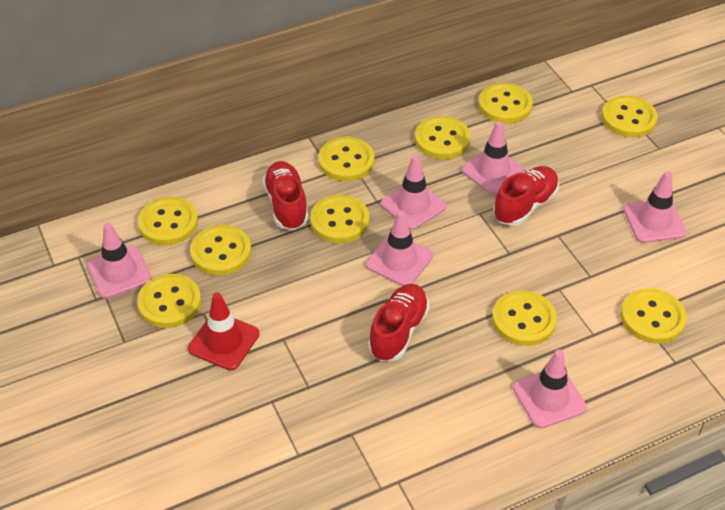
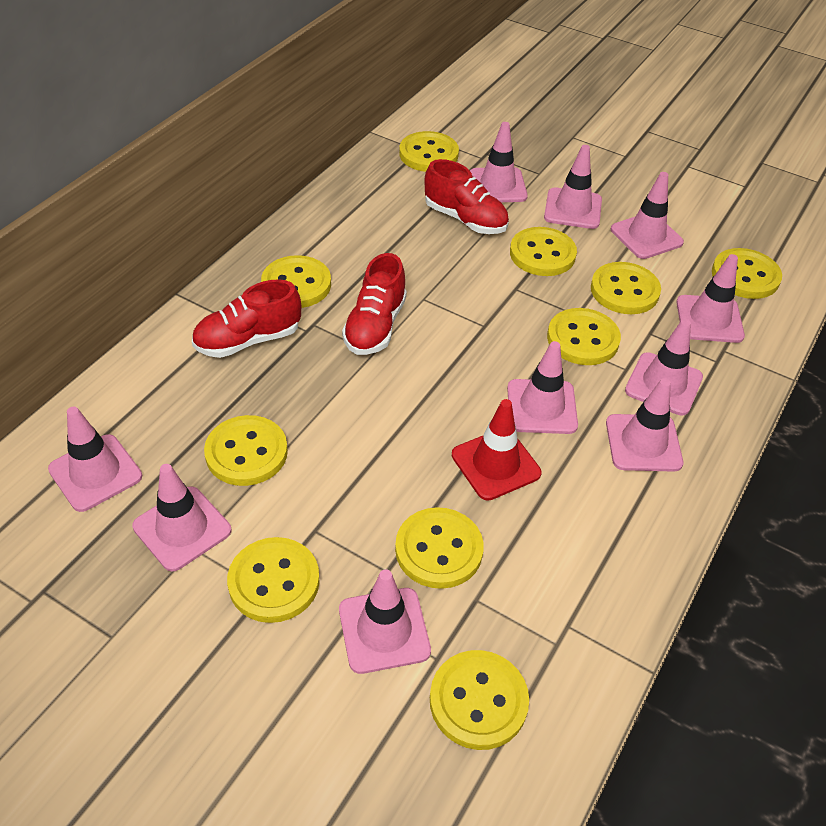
pink traffic cone: [87,223,152,299] [366,211,433,286] [381,155,446,230] [461,121,526,195] [513,349,587,428] [623,171,686,243] = 6 -> [48,407,142,512] [132,464,231,571] [339,569,431,674] [470,122,528,202] [507,341,578,434] [544,145,602,229] [606,378,683,472] [611,172,684,259] [625,319,703,416] [676,254,745,343] = 10

